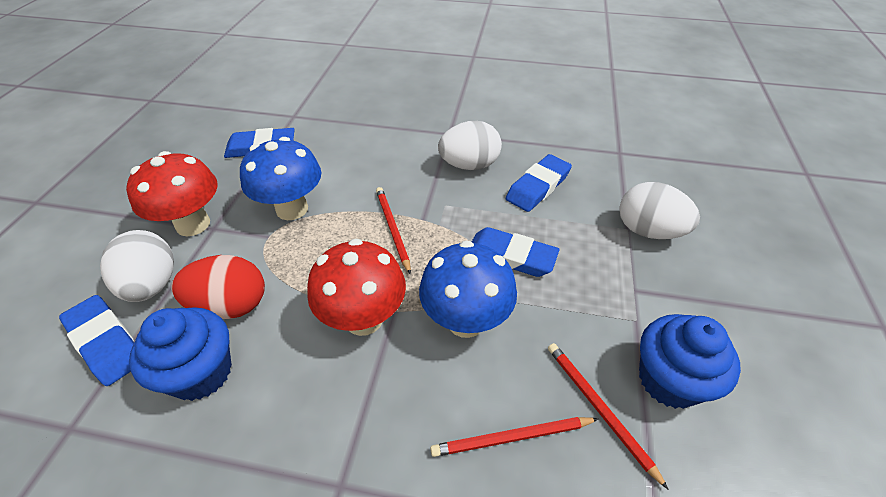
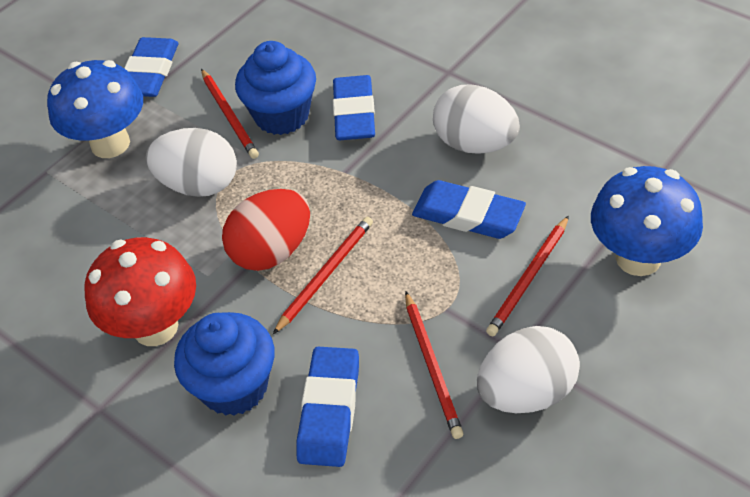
red mushroom: [126,151,218,236] [307,239,406,336] = 2 -> [85,237,196,346] = 1
red pencil: [376,187,411,274] [430,417,598,457] [548,343,669,490] = 3 -> [201,69,259,159] [273,217,373,334] [405,291,464,439] [486,216,569,336] = 4

